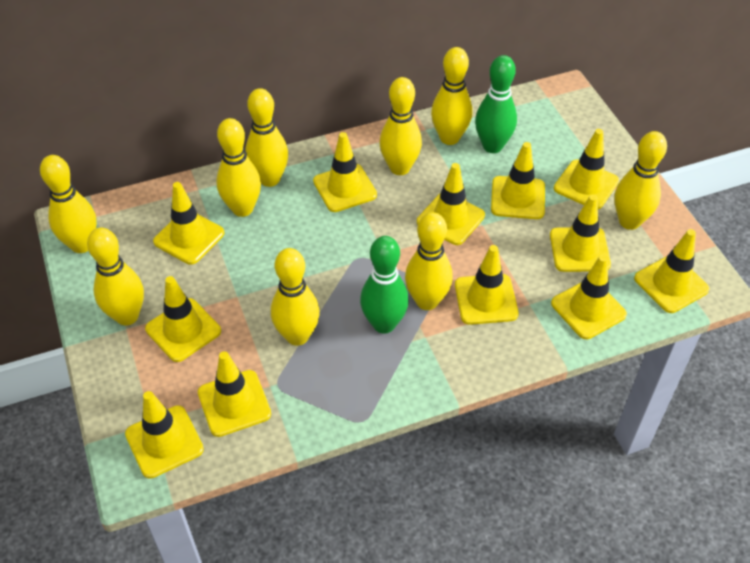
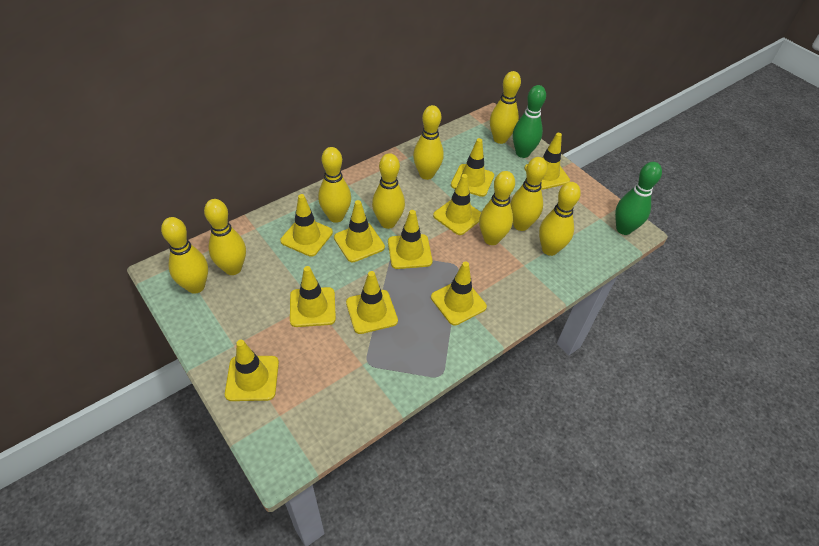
yellow traffic cone: [125,391,204,479] [145,276,221,362] [153,182,224,265] [198,351,271,437] [313,132,377,212] [417,163,485,245] [455,245,519,325] [491,142,545,219] [550,194,611,272] [551,255,627,339] [554,129,619,209] [634,229,709,313] = 12 -> [225,340,279,401] [280,194,333,257] [290,266,336,327] [334,200,385,262] [346,271,398,334] [388,210,432,269] [431,261,487,325] [433,174,481,235] [451,138,494,197] [524,133,570,190] = 10

